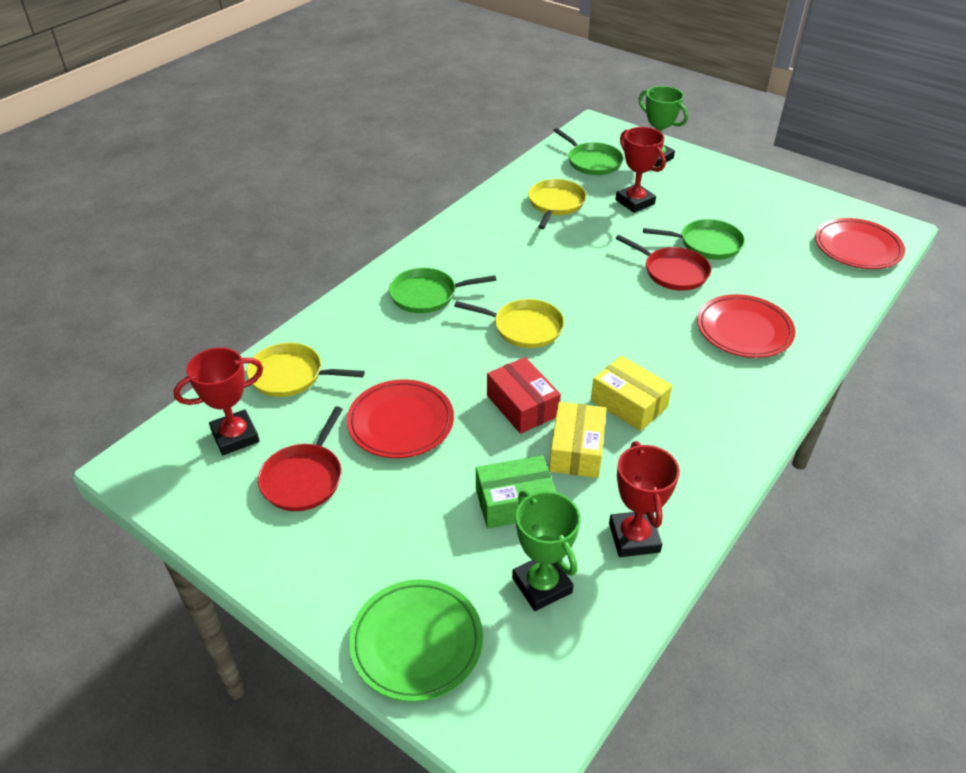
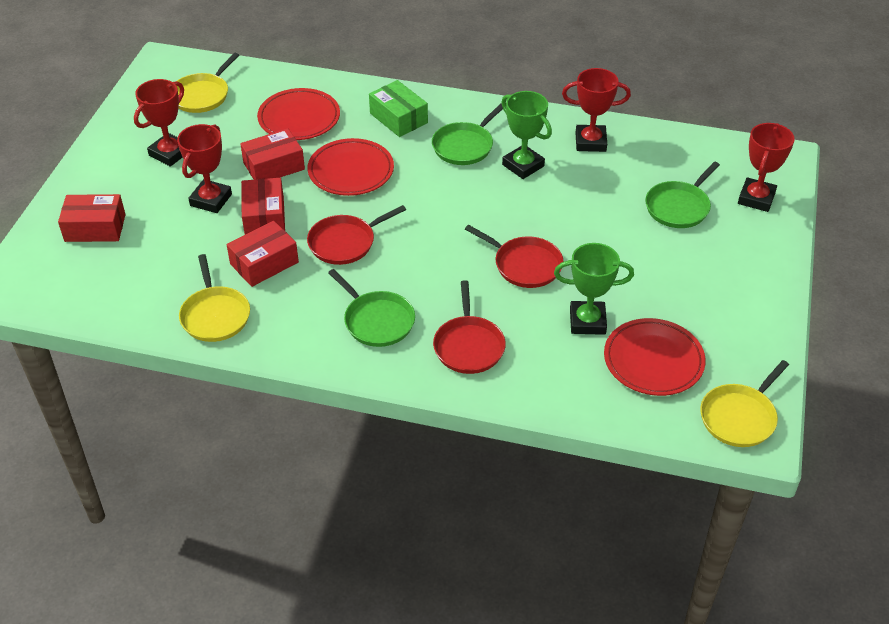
green plate: [349,579,483,702] = 1 -> none = 0
red box: [487,357,561,434] = 1 -> [58,194,126,242] [227,221,299,287] [240,128,305,180] [241,178,285,235] = 4
red pan: [258,406,343,511] [616,235,711,291] = 2 -> [307,205,406,265] [433,280,506,374] [465,225,563,288] = 3
red trophy: [173,347,263,455] [609,441,680,557] [615,127,666,213] = 3 -> [134,79,184,167] [177,124,232,213] [562,68,631,152] [738,123,795,212] = 4
yellow box: [549,402,607,478] [591,356,672,431] = 2 -> none = 0

